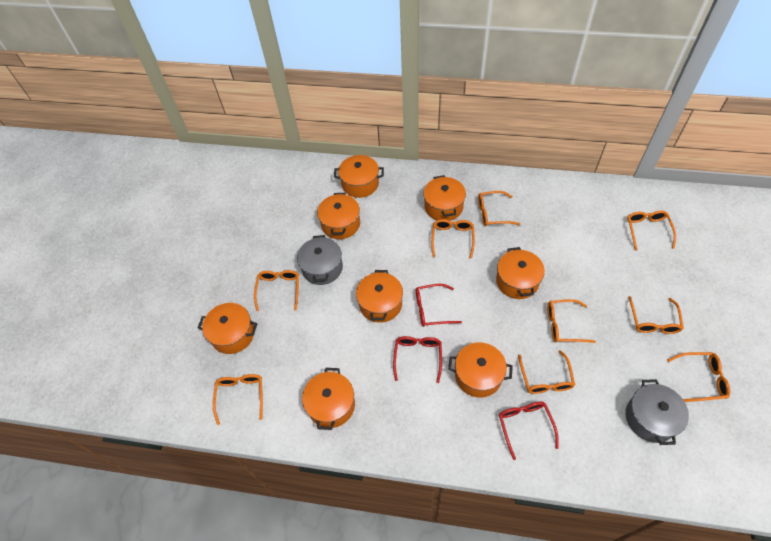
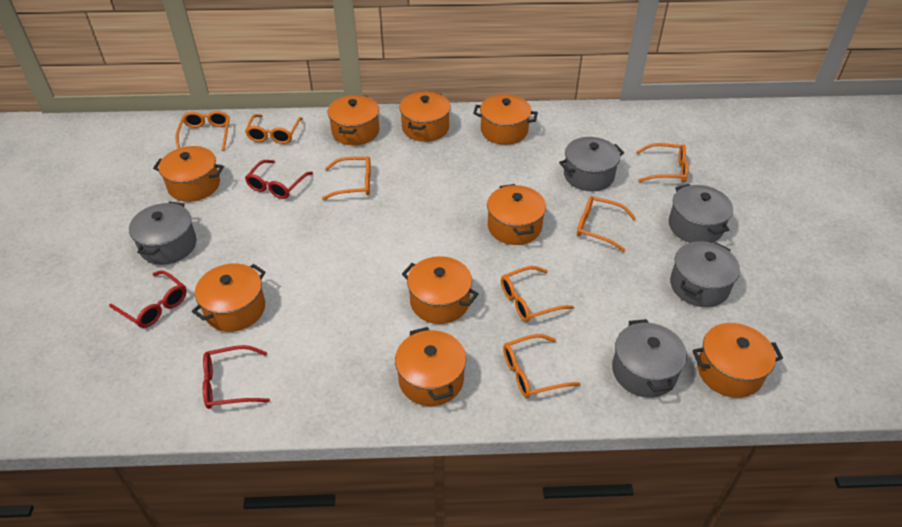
grey pot: [297,235,343,285] [625,379,689,445] = 2 -> [129,202,197,265] [559,137,624,191] [612,319,687,398] [669,184,733,243] [670,241,740,307] = 5
orange glasses: [213,374,263,425] [254,270,299,311] [431,219,475,259] [478,191,520,226] [518,350,575,394] [547,299,596,343] [627,211,676,251] [628,296,684,334] [667,352,730,402] = 9 -> [176,111,230,151] [245,114,303,144] [322,156,371,200] [501,266,574,322] [503,334,580,398] [577,196,636,252] [636,143,689,182] = 7
orange pot: [198,303,257,354] [302,368,355,430] [317,193,360,239] [334,155,384,198] [356,270,403,323] [423,175,466,221] [448,342,513,398] [496,247,545,299] = 8 -> [153,146,224,202] [192,263,266,332] [328,95,379,146] [395,327,466,406] [399,92,451,142] [402,256,478,324] [473,94,538,145] [487,184,546,245] [692,323,783,398] = 9

